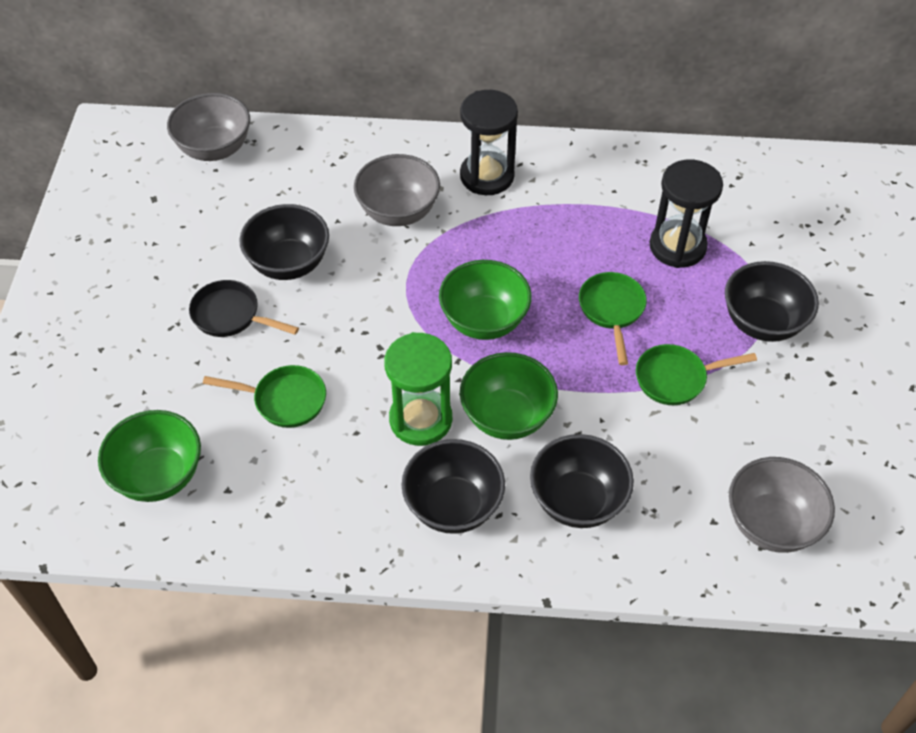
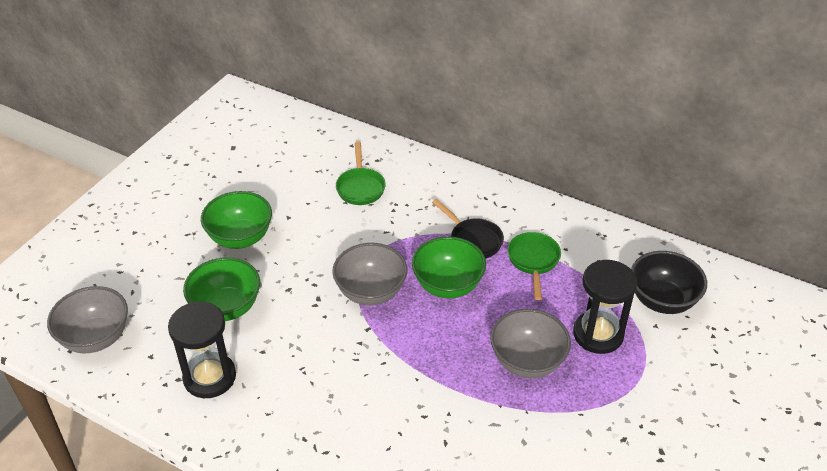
black bowl: [239,204,329,280] [402,439,505,534] [530,434,634,528] [725,261,819,342] = 4 -> [631,251,707,314] = 1
green hourglass: [384,332,452,446] = 1 -> none = 0
green pan: [203,365,326,428] [579,272,647,365] [636,344,757,405] = 3 -> [336,142,386,205] [507,232,561,300] = 2

